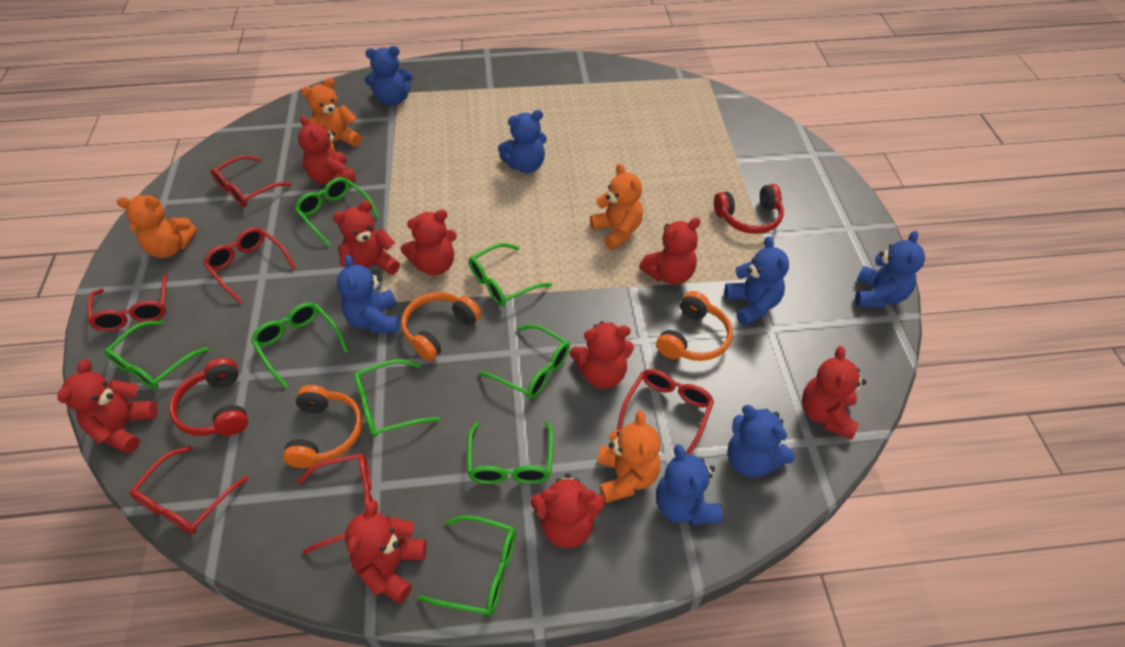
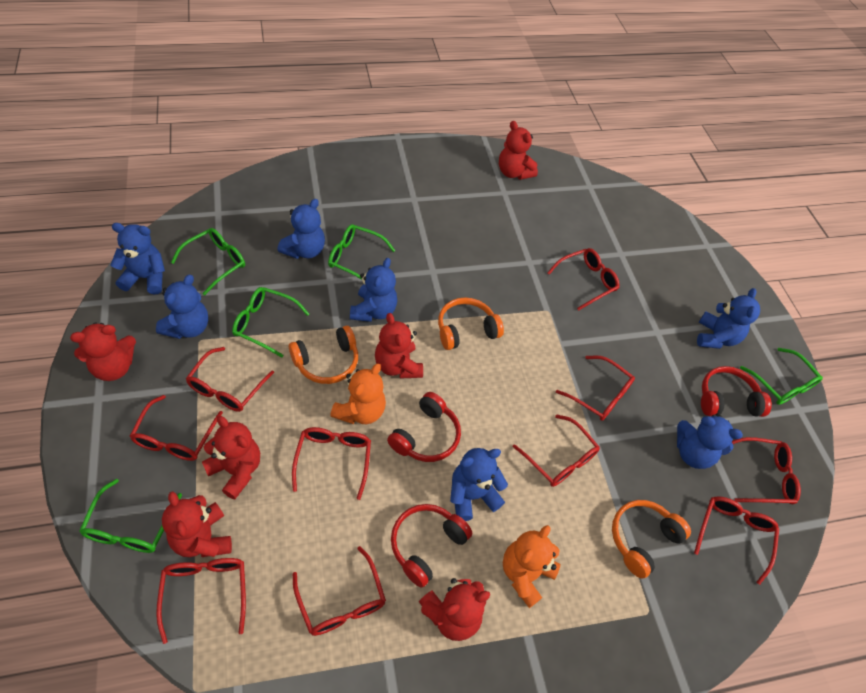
green glasses: [104,320,209,390] [251,302,349,388] [295,177,379,246] [354,359,440,438] [418,515,516,616] [467,421,554,484] [469,243,552,306] [479,324,570,399] = 8 -> [79,479,182,553] [171,228,245,296] [232,287,309,358] [328,224,395,280] [740,348,823,405] = 5
orange teddy bear: [117,195,197,258] [301,78,362,153] [590,163,643,250] [597,410,660,503] = 4 -> [330,363,386,424] [503,525,560,608] = 2
red glasses: [88,274,168,331] [130,446,248,534] [204,227,296,303] [211,155,292,207] [297,453,373,554] [617,369,714,454] = 6 -> [130,395,223,461] [156,558,246,644] [186,347,274,412] [292,427,371,500] [293,546,386,636] [513,414,600,487] [547,248,619,311] [556,355,635,421] [694,496,779,585] [732,437,801,505] = 10
red headphones: [169,358,248,436] [714,184,784,234] = 2 -> [387,392,461,462] [391,504,472,588] [701,366,772,417] = 3
red teddy bear: [57,360,158,454] [298,116,356,184] [332,201,400,275] [345,500,427,603] [401,209,457,275] [530,473,605,548] [570,321,634,389] [639,217,701,285] [802,346,866,440] = 9 -> [70,323,136,381] [162,491,232,557] [202,416,260,500] [375,313,423,379] [419,578,490,641] [499,121,538,180] = 6

